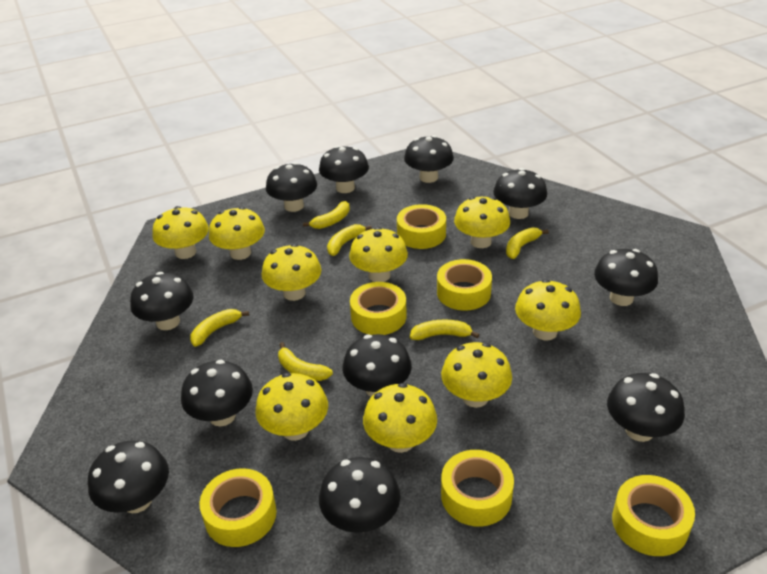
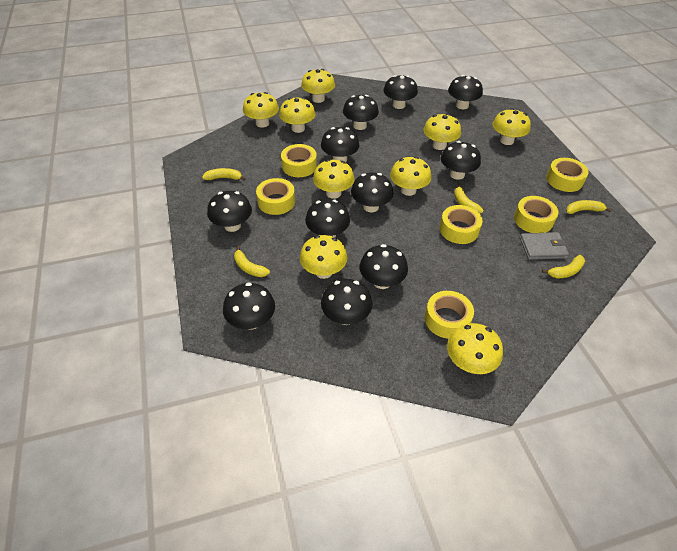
grey wallet: none = 0 -> [520,232,569,260] = 1
yellow banana: [190,309,249,347] [278,342,333,381] [303,201,350,229] [327,224,372,256] [410,319,479,340] [506,227,549,259] = 6 -> [202,168,246,181] [234,246,270,277] [454,184,483,214] [542,255,585,278] [566,200,612,214] = 5

